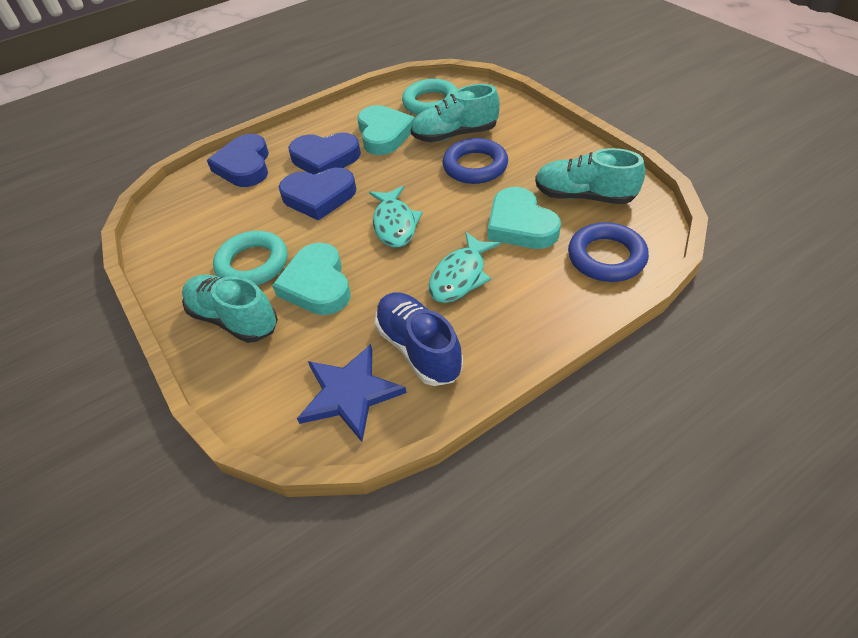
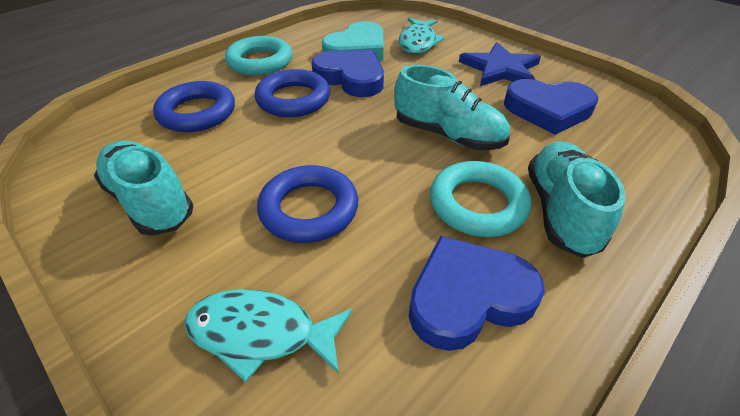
blue ring: [442,138,508,184] [568,222,649,282] = 2 -> [153,81,235,132] [255,69,330,117] [257,165,358,243] = 3
blue shoe: [374,293,463,386] = 1 -> none = 0
turquoise heart: [272,243,350,315] [357,105,415,155] [488,187,561,249] = 3 -> [322,21,383,61] = 1

